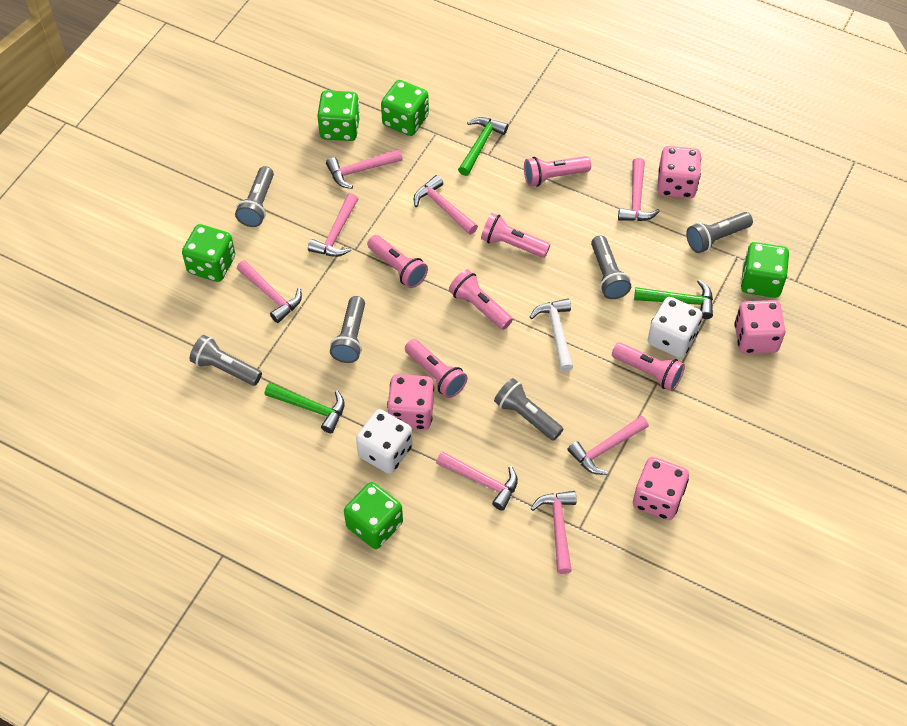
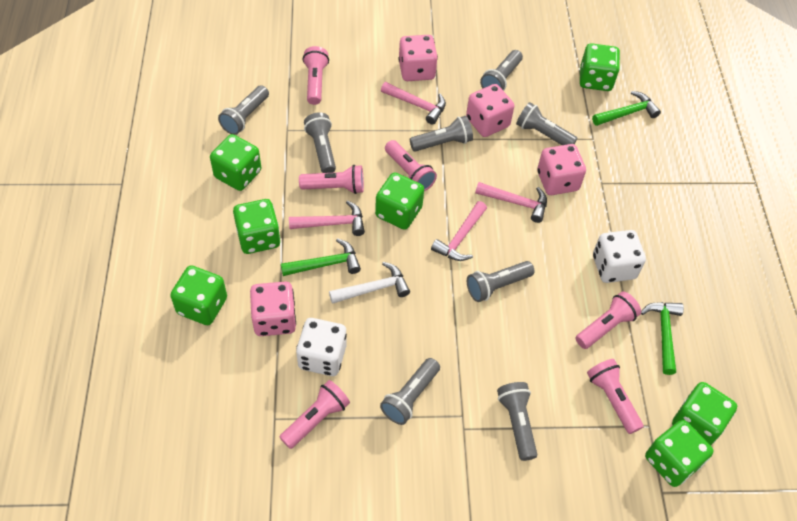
green dice: [182,224,235,282] [317,90,360,141] [344,482,403,549] [381,80,429,136] [741,242,789,298] = 5 -> [170,265,227,325] [210,134,261,191] [233,199,280,254] [375,172,424,230] [580,43,620,91] [645,420,713,487] [672,382,737,445] = 7
grey flashlight: [190,335,262,386] [235,166,274,227] [330,296,365,363] [494,378,563,441] [591,235,631,299] [686,212,753,253] = 6 -> [218,85,269,135] [304,112,336,173] [380,358,440,425] [410,116,473,152] [467,261,535,302] [480,50,523,91] [497,382,537,461] [516,102,578,145] = 8
pink hammer: [237,260,302,323] [308,193,358,257] [326,149,403,189] [414,175,478,235] [436,451,518,511] [531,491,576,574] [568,416,649,475] [618,158,660,221] = 8 -> [289,200,365,236] [381,82,446,125] [431,201,487,261] [475,182,547,223] = 4

